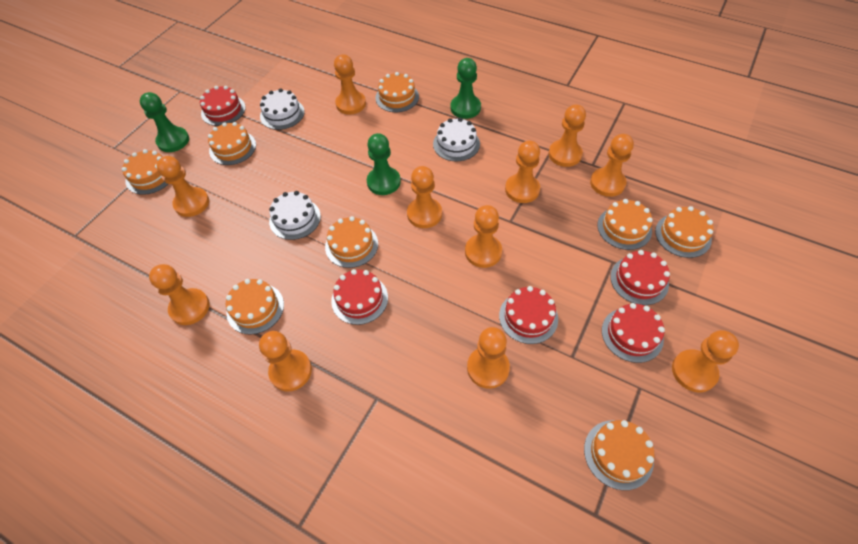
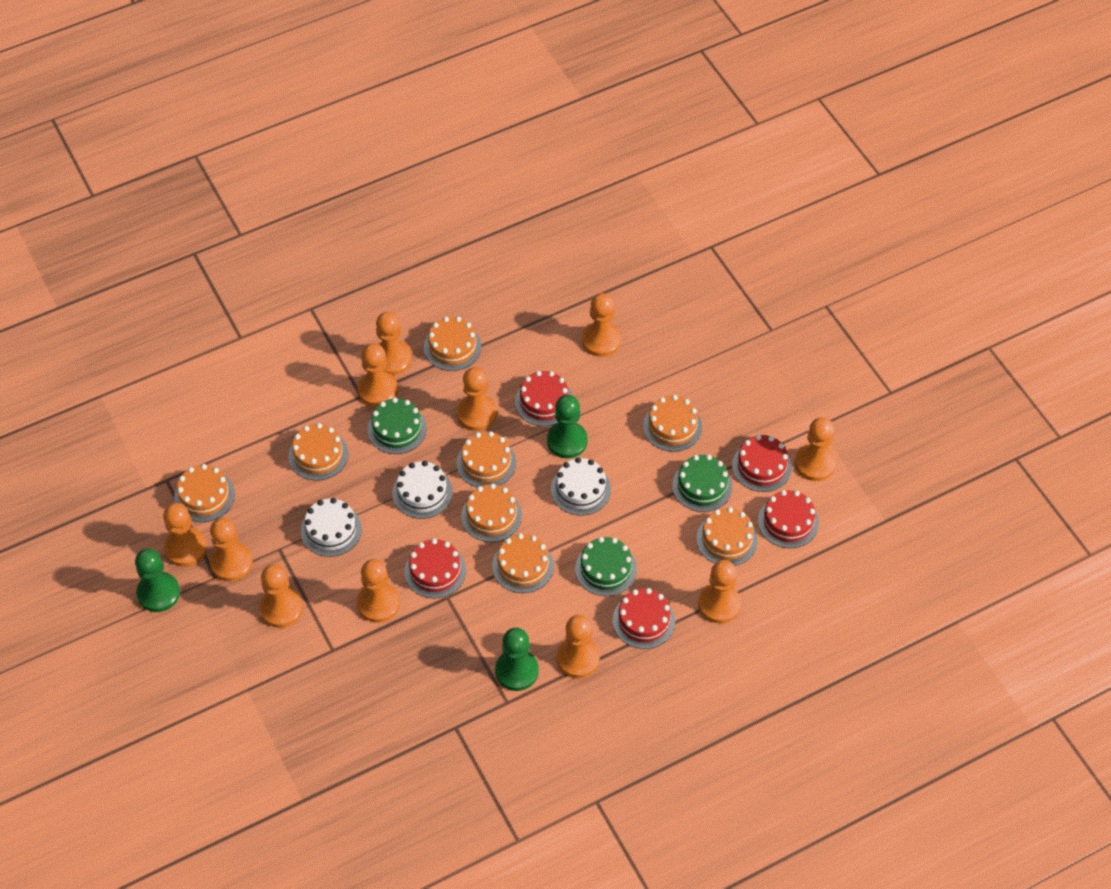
green cake: none = 0 -> [368,397,427,454] [575,537,637,596] [672,455,732,512] = 3

